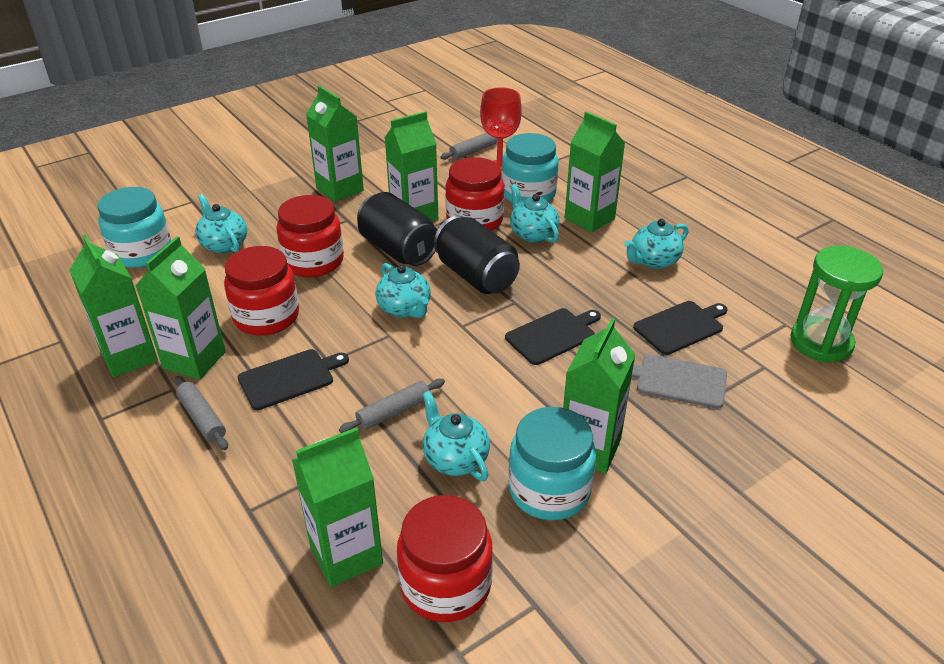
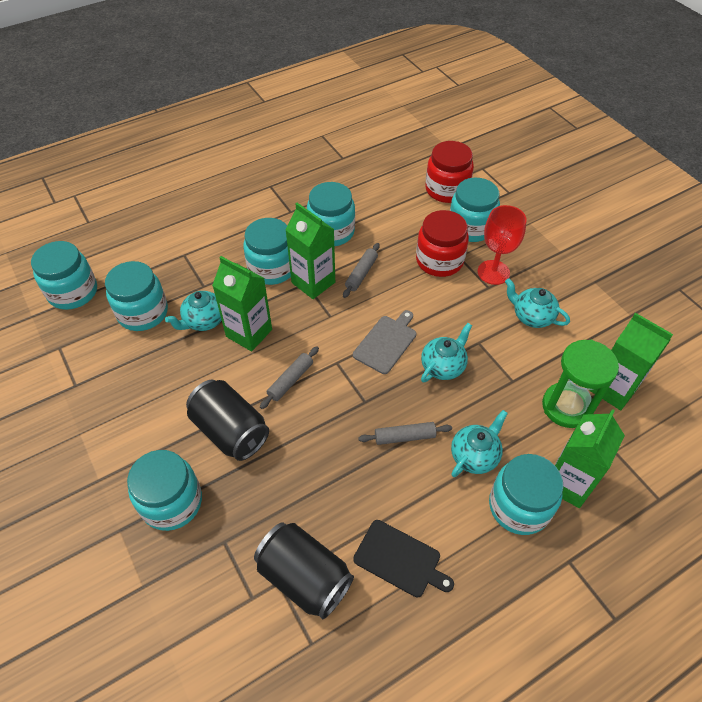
black cutting board: [238,349,349,410] [505,308,601,365] [633,301,728,355] = 3 -> [353,520,454,597] = 1
green carton: [69,234,158,377] [135,236,226,380] [292,427,383,587] [306,85,364,202] [384,111,438,222] [563,318,636,474] [565,111,625,233] = 7 -> [212,256,272,352] [285,203,335,299] [555,409,625,508] [590,313,673,410] = 4
red jar: [224,246,299,336] [277,195,344,277] [397,495,493,622] [445,157,504,231] = 4 -> [416,210,469,277] [425,141,474,203] = 2
turquoise jar: [97,187,171,268] [502,133,559,202] [508,407,596,520] = 3 -> [31,241,97,310] [105,261,168,331] [127,450,202,531] [243,218,291,285] [307,182,355,246] [450,178,500,242] [489,454,563,535] = 7
turquoise teapot: [195,194,247,253] [375,263,431,318] [422,391,490,481] [510,184,560,243] [624,219,688,269] = 5 -> [165,291,222,331] [421,323,472,382] [451,410,508,477] [505,278,570,328] = 4

